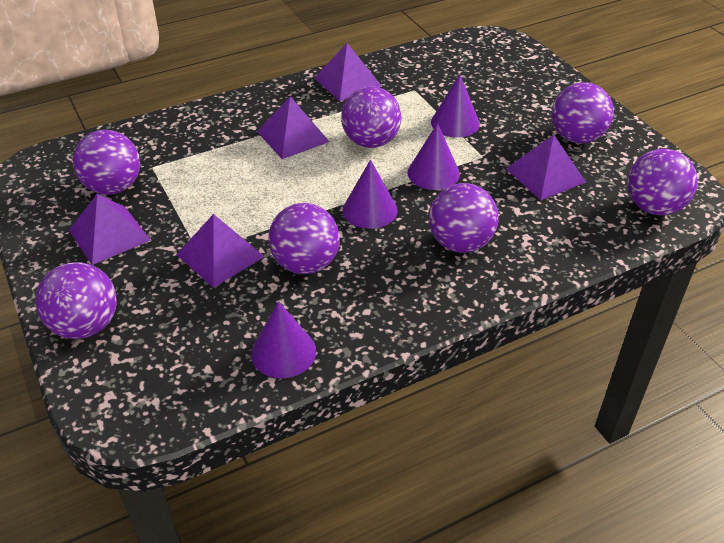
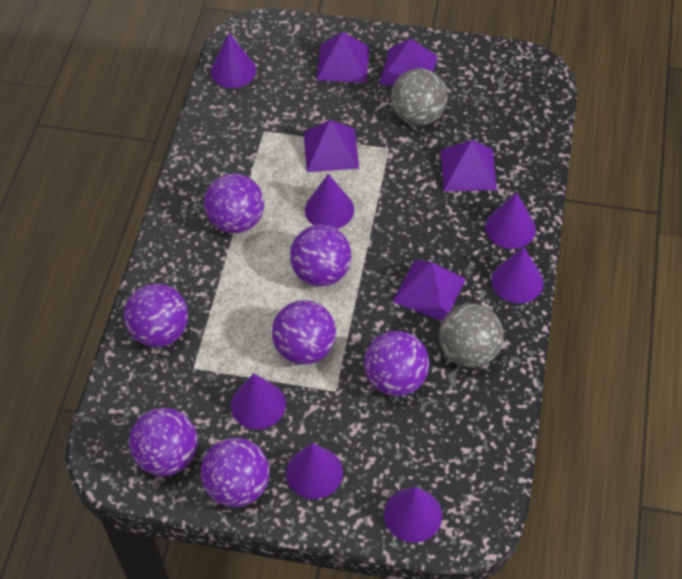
grey ball: none = 0 -> [391,68,448,126] [439,303,504,368] = 2
purple cone: [251,301,316,378] [343,160,398,229] [407,123,460,190] [431,75,480,138] = 4 -> [211,33,256,88] [231,374,286,430] [286,443,343,499] [305,174,354,229] [384,487,442,543] [485,193,536,249] [491,247,544,303] = 7

